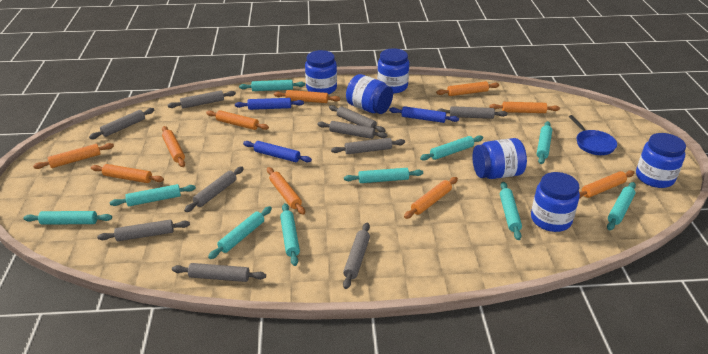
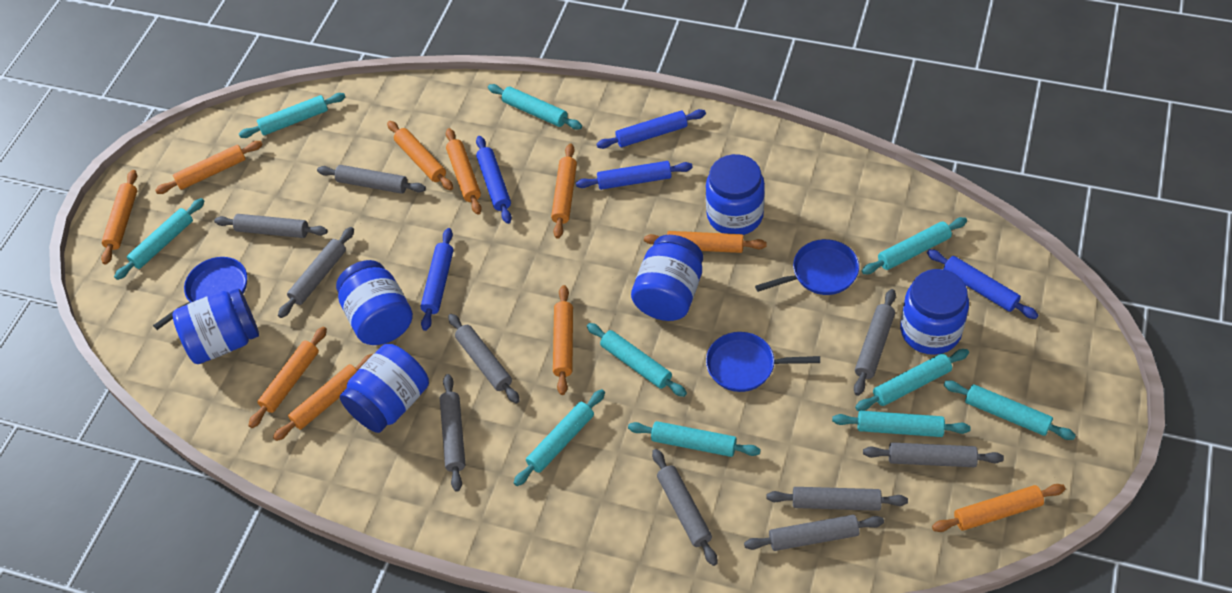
blue pan: [569,115,617,155] = 1 -> [153,257,247,330] [706,332,820,392] [755,239,859,295] = 3
blue rolling pin: [235,98,304,110] [243,141,312,162] [389,106,459,123] = 3 -> [421,228,453,331] [476,136,512,224] [576,161,693,190] [597,109,706,149] [927,249,1038,319] = 5

